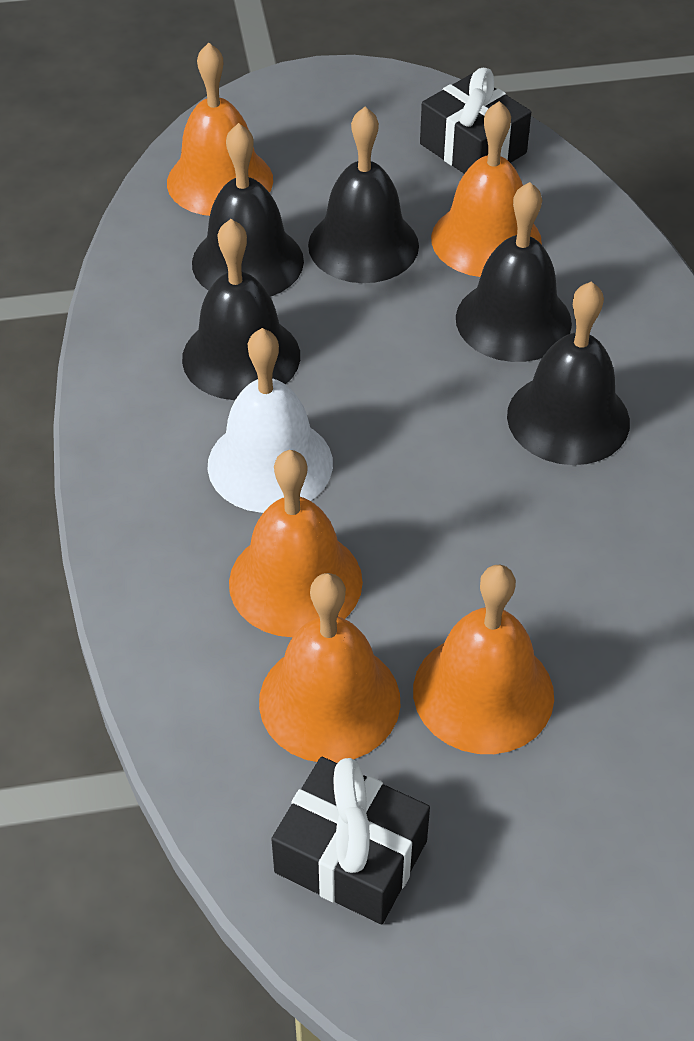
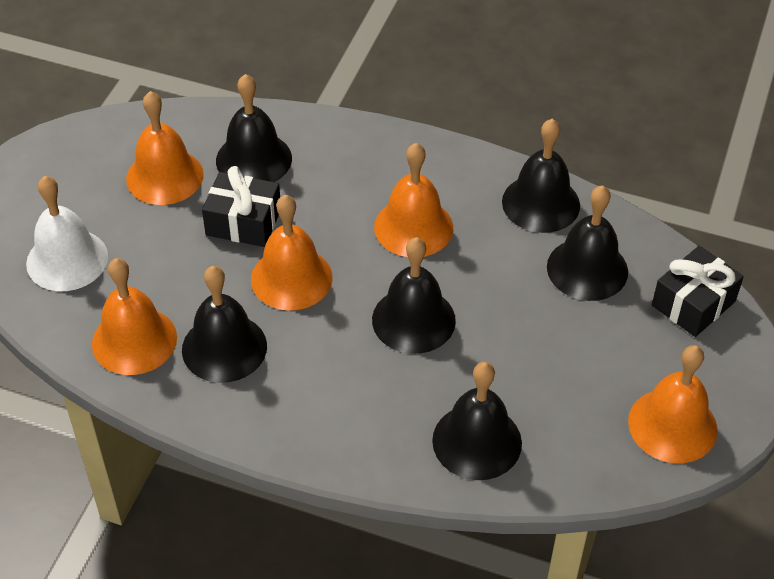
black bell: [182,219,300,400] [192,123,304,297] [308,107,419,283] [456,182,572,362] [507,281,630,465] = 5 -> [182,266,267,383] [216,74,292,182] [372,237,456,354] [432,362,522,480] [502,119,580,233] [547,185,628,301] = 6

